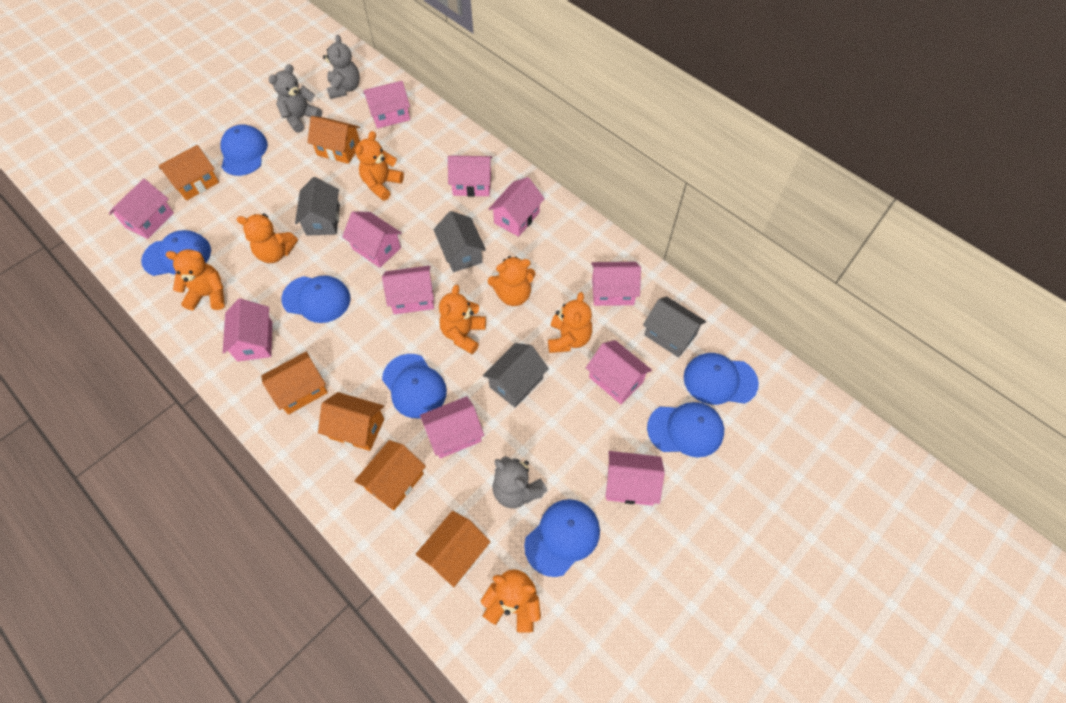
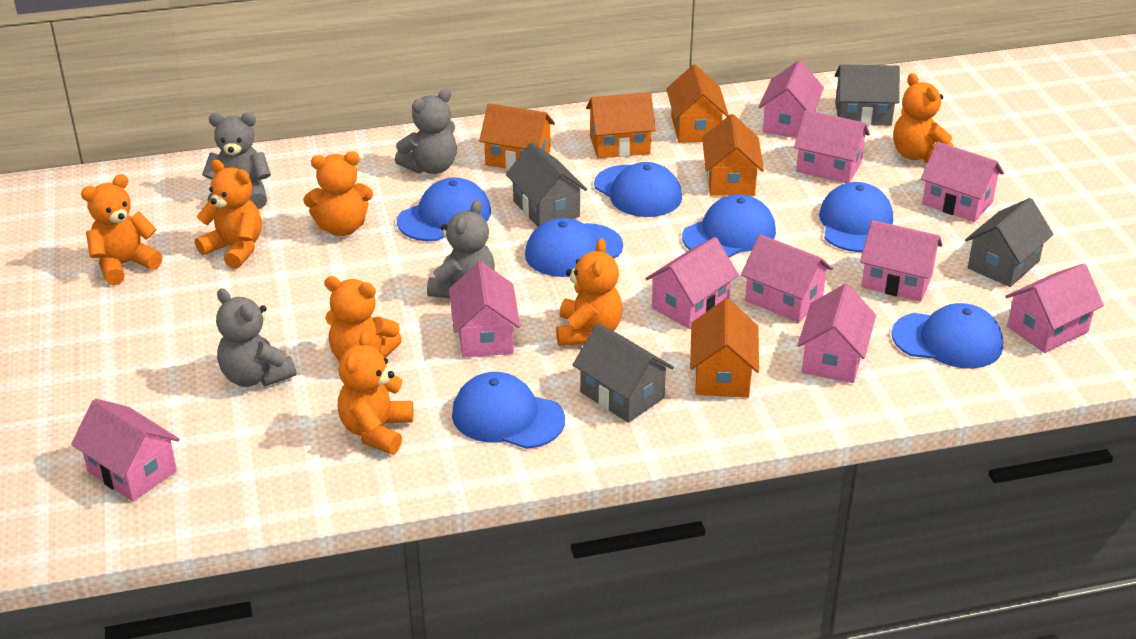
grey teddy bear: [269,64,322,133] [323,35,360,99] [492,456,547,508] = 3 -> [202,113,271,209] [216,288,296,387] [395,89,457,174] [427,200,495,298] = 4
orange house: [159,145,219,201] [261,351,328,415] [307,116,360,164] [318,392,384,451] [354,440,426,511] [415,511,491,587] = 6 -> [479,103,555,170] [586,92,656,158] [666,65,729,143] [690,299,759,398] [702,114,764,196] = 5
pink house: [109,179,174,239] [223,298,272,362] [342,211,402,268] [364,81,410,129] [382,266,434,314] [420,396,484,459] [448,155,493,197] [488,177,545,237] [586,340,652,404] [591,262,641,306] [605,451,665,506] = 11 -> [71,398,180,502] [449,261,520,358] [645,237,739,329] [741,234,833,323] [758,60,824,138] [794,110,870,183] [797,284,876,383] [860,220,943,302] [921,142,1004,222] [1005,263,1104,353] = 10

